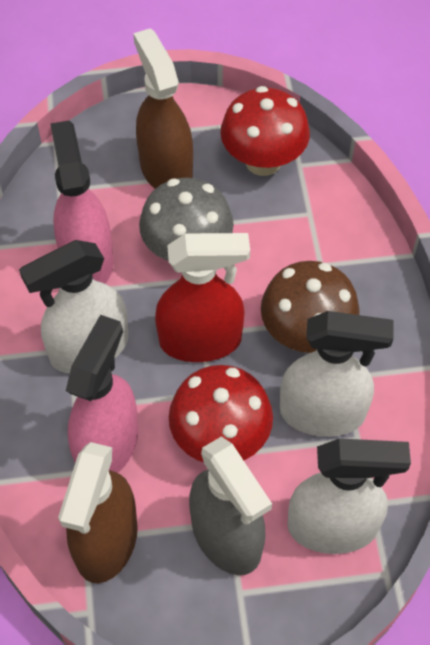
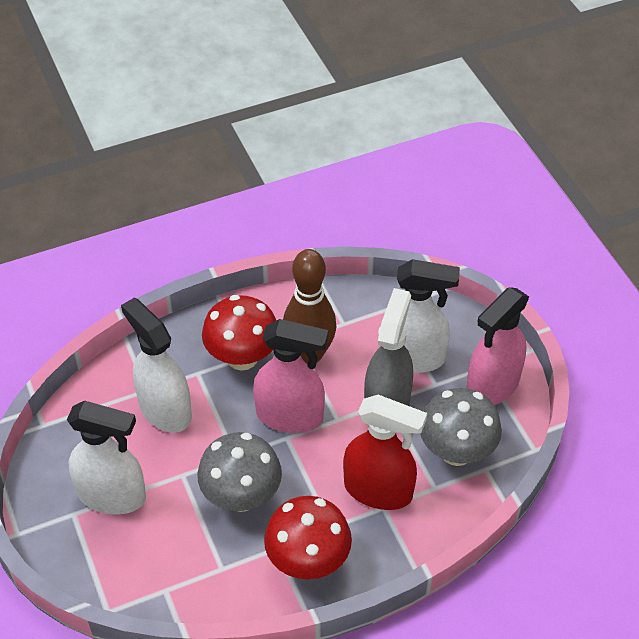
brown bowling pin: none = 0 -> [283,249,337,364] = 1
brown mushroom: [261,261,360,353] = 1 -> none = 0
brown spray bottle: [58,442,138,583] [133,28,193,189] = 2 -> none = 0
grey mushroom: [139,178,234,261] = 1 -> [197,432,282,512] [420,388,502,466] = 2

